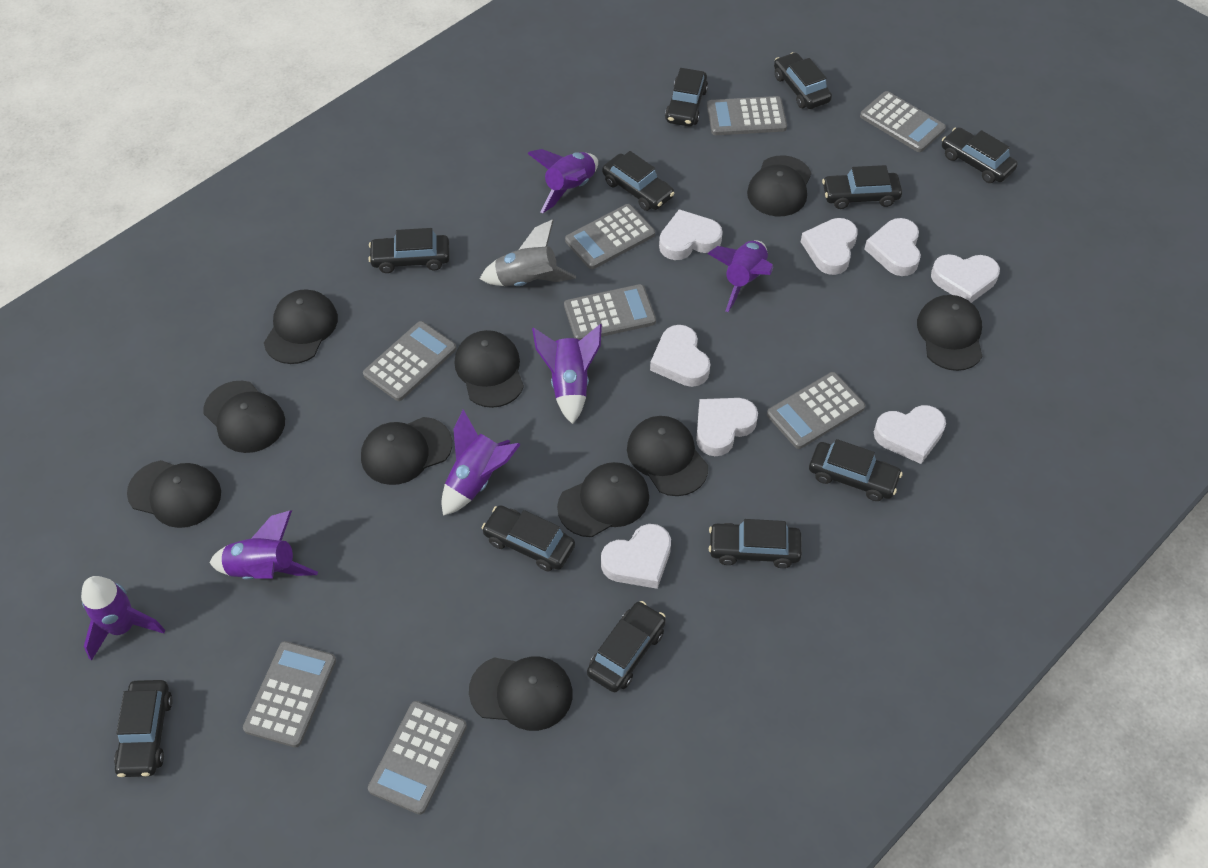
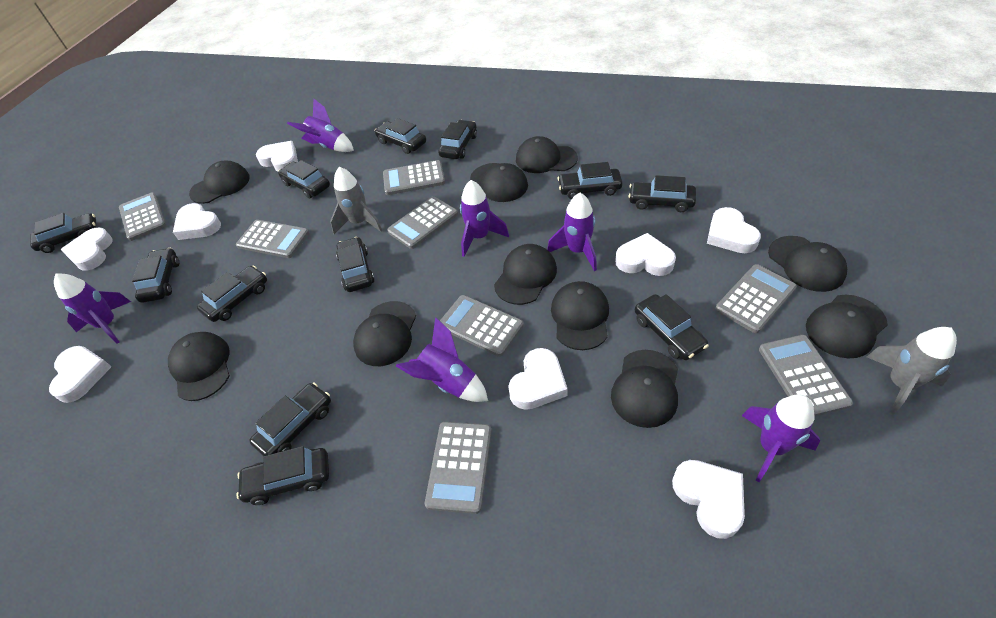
black car: [114,680,173,777] [368,228,450,273] [482,505,575,571] [587,601,666,692] [602,151,675,211] [665,68,708,126] [708,519,802,568] [774,52,832,109] [809,439,903,501] [822,165,902,209] [942,127,1018,183] = 11 -> [30,213,97,253] [132,248,179,303] [197,265,267,322] [236,446,329,505] [249,382,331,456] [278,160,330,198] [336,237,374,292] [375,118,426,154] [438,120,477,159] [557,162,623,199] [628,175,696,212] [635,294,709,360] = 12
grey rocket: [480,219,576,286] = 1 -> [330,167,383,234] [867,327,957,416] = 2

